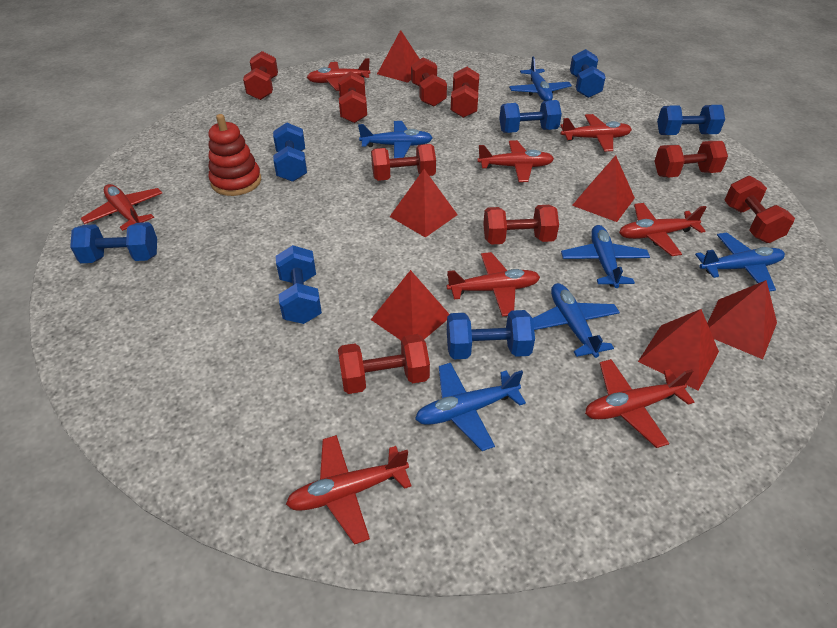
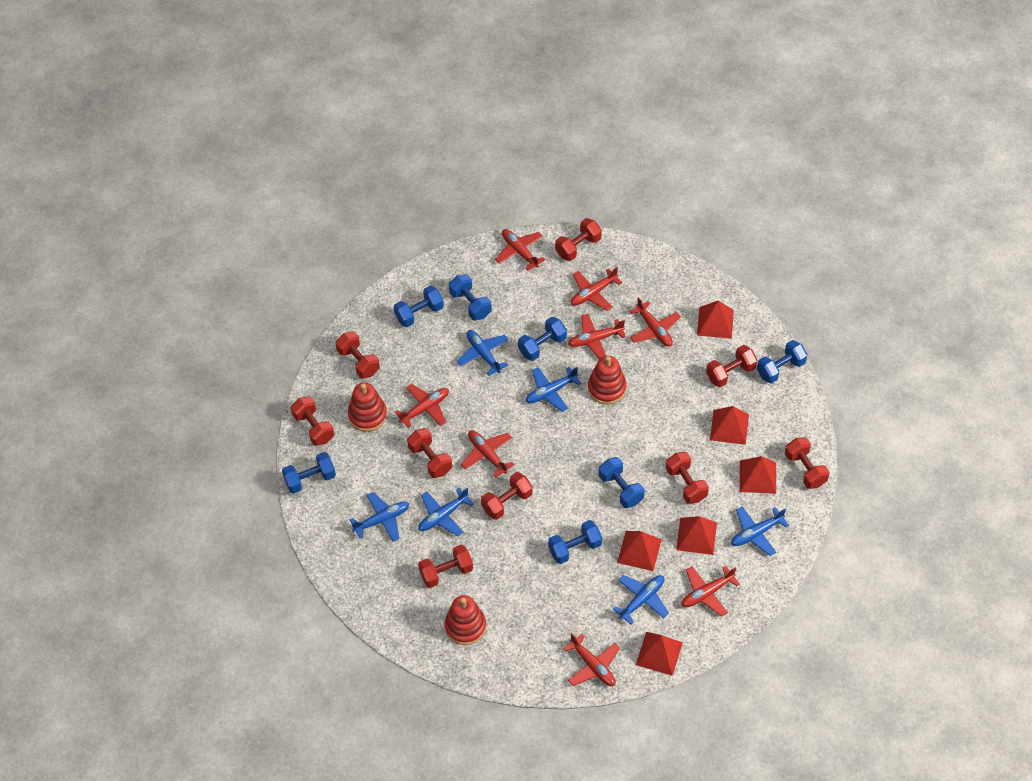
red stacking toy: [209,114,261,196] = 1 -> [348,383,387,432] [445,595,486,645] [588,356,627,404] = 3

